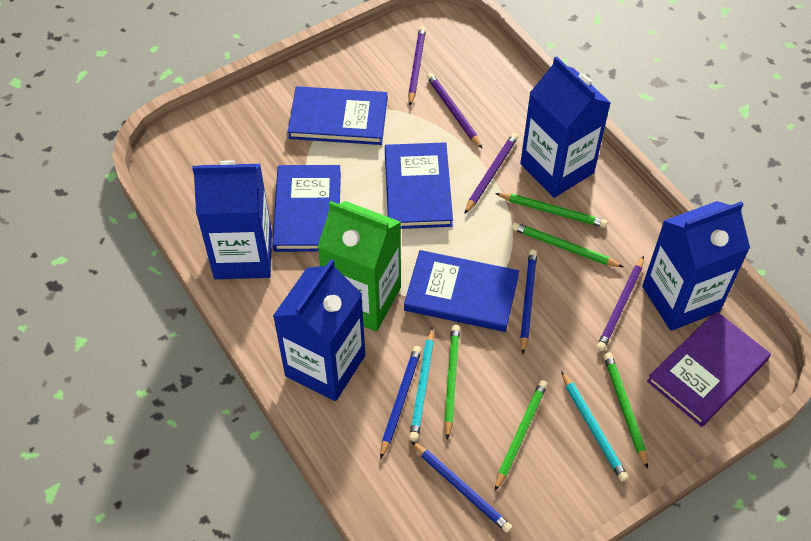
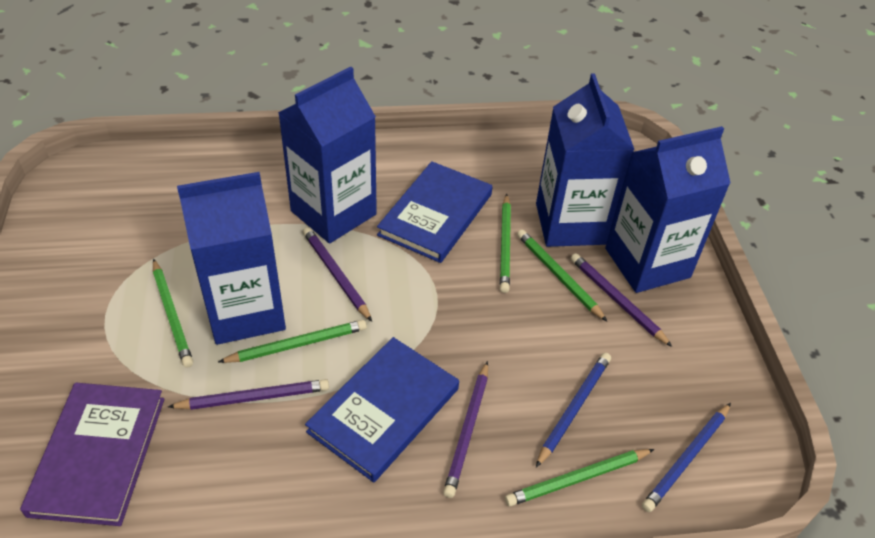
blue book: [272,165,341,252] [288,86,387,145] [385,142,453,229] [404,250,519,332] = 4 -> [305,337,459,482] [377,161,492,263] = 2
blue pencil: [380,346,422,459] [411,441,512,533] [520,249,537,354] = 3 -> [536,353,611,467] [642,403,731,512] = 2
green carton: [318,201,401,331] = 1 -> none = 0
turquoise pencil: [409,328,434,441] [561,371,628,482] = 2 -> none = 0

